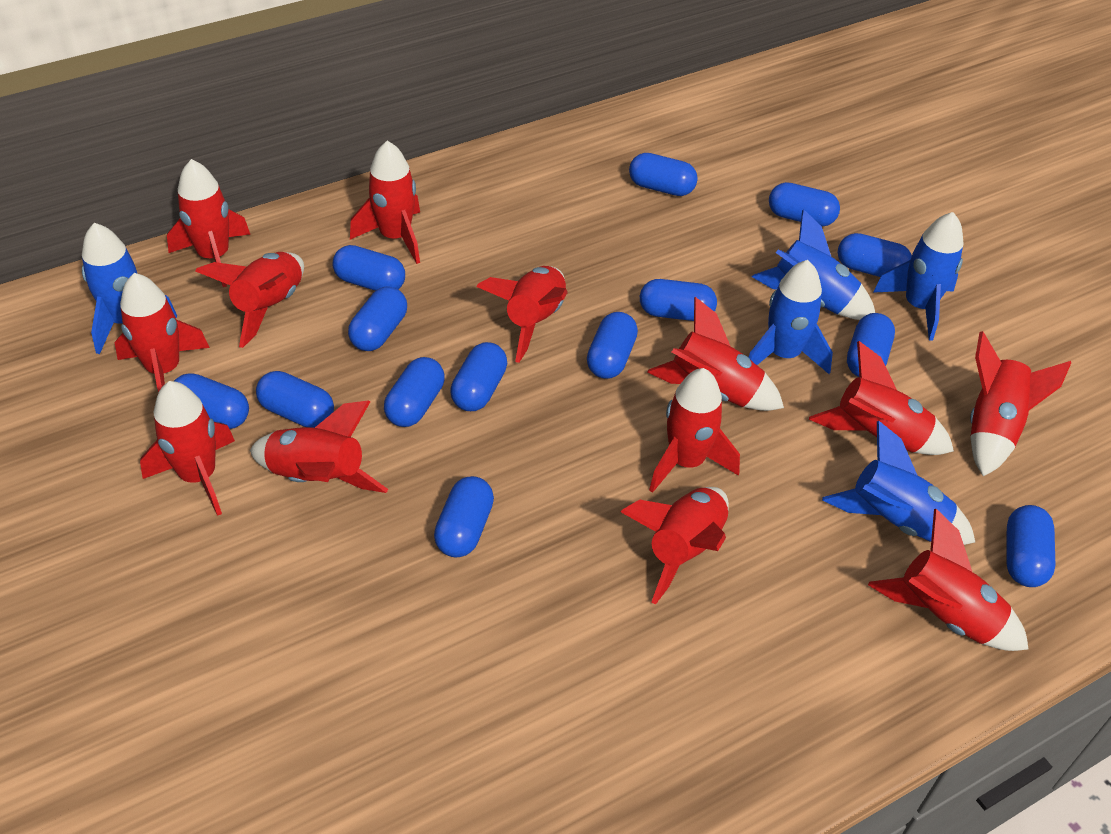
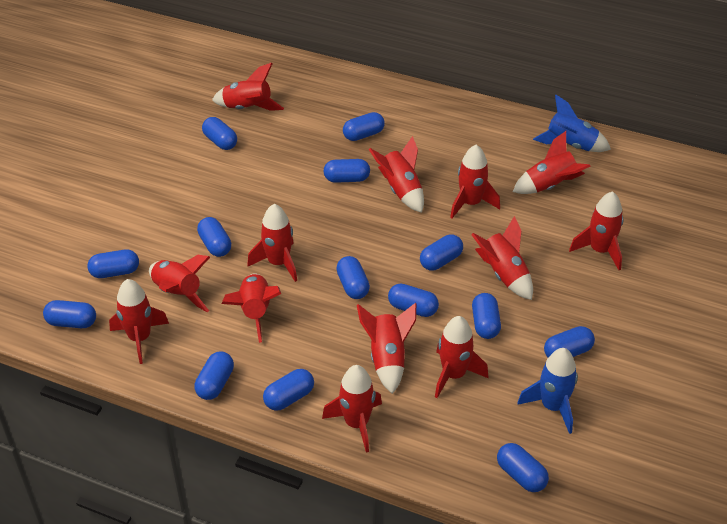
blue rocket: [82,223,177,354] [748,260,833,374] [752,209,875,320] [822,421,975,545] [873,212,964,341] = 5 -> [517,348,578,434] [533,95,611,152] = 2

